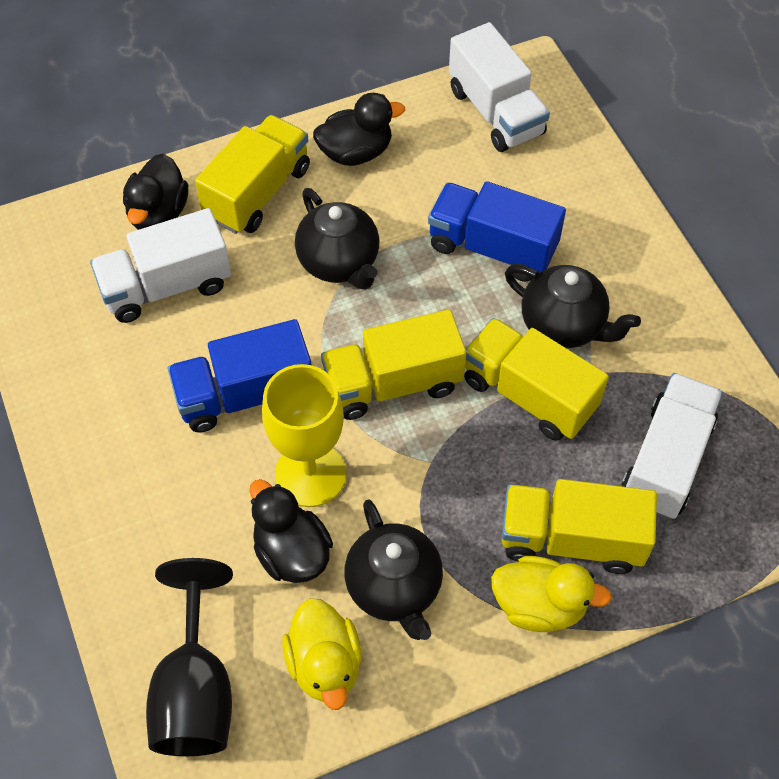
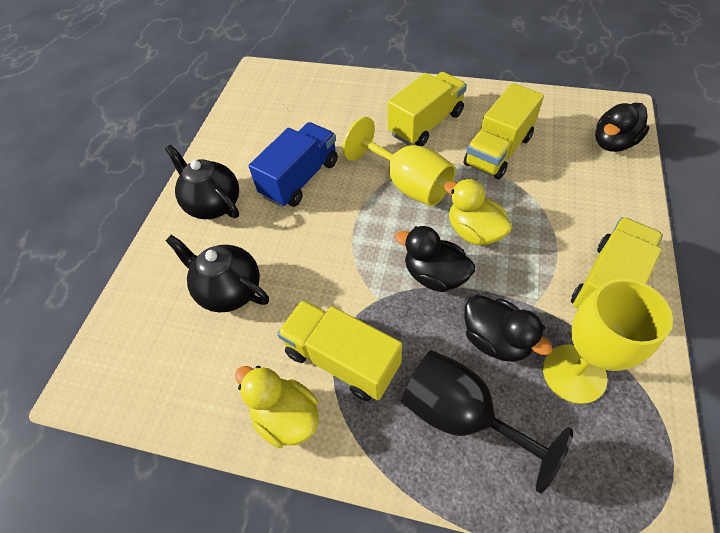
black teapot: [295,188,379,290] [344,499,443,640] [505,265,641,348] = 3 -> [165,145,239,219] [166,235,269,312] = 2
blue truck: [168,319,312,432] [428,181,566,282] = 2 -> [249,122,338,207] = 1
white truck: [90,208,231,323] [449,22,550,152] [621,373,723,519] = 3 -> none = 0
yellow goblet: [262,364,346,507] = 1 -> [343,117,456,206] [543,278,673,404] = 2

